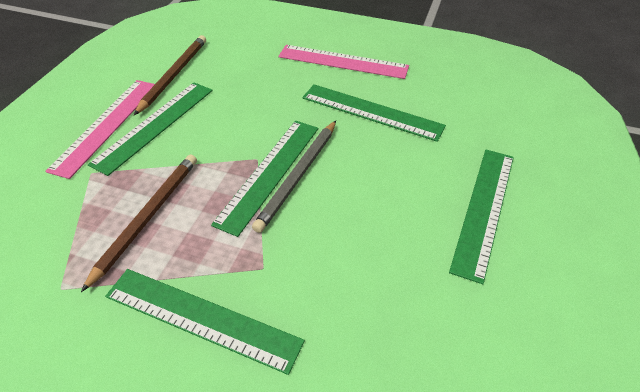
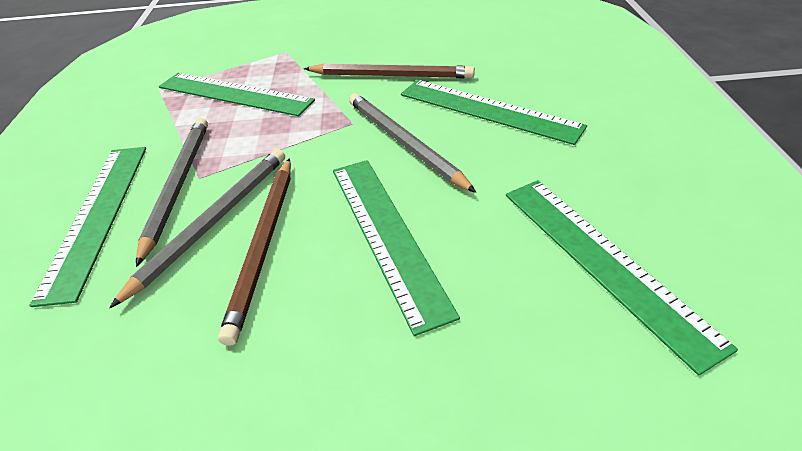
grey pencil: [252,121,336,233] = 1 -> [109,149,285,308] [136,118,208,267] [349,93,477,193] = 3
pink ruler: [45,80,155,179] [278,45,409,79] = 2 -> none = 0

